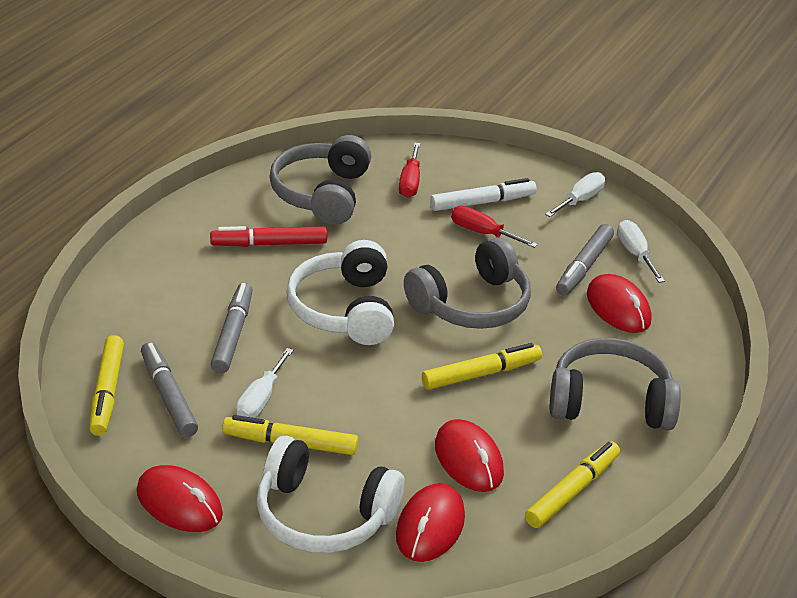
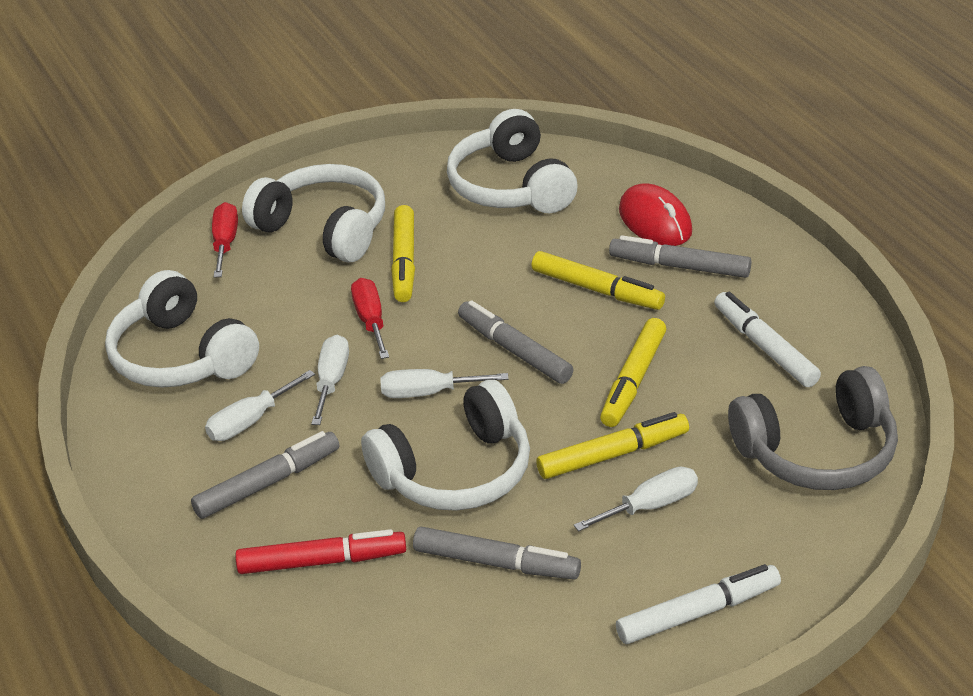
grey headphones: [269,135,371,225] [404,237,531,329] [550,338,681,430] = 3 -> [728,366,898,490] = 1
grey marker: [141,342,198,437] [211,283,253,373] [556,224,614,296] = 3 -> [191,431,339,519] [413,527,581,580] [458,300,573,384] [609,235,751,278] = 4
red mouse: [137,465,223,532] [396,483,465,562] [435,419,504,492] [587,274,651,333] = 4 -> [619,183,692,246] = 1
white headphones: [257,436,404,553] [286,240,394,345] = 2 -> [105,270,259,388] [242,164,385,262] [361,380,530,511] [447,109,578,213] = 4
white marker: [430,178,537,211] = 1 -> [616,564,781,644] [714,292,821,387] = 2
white screwdriver: [236,348,293,418] [545,172,605,217] [617,220,665,283] = 3 -> [205,370,315,441] [311,335,349,425] [380,369,508,398] [574,467,698,531] = 4

